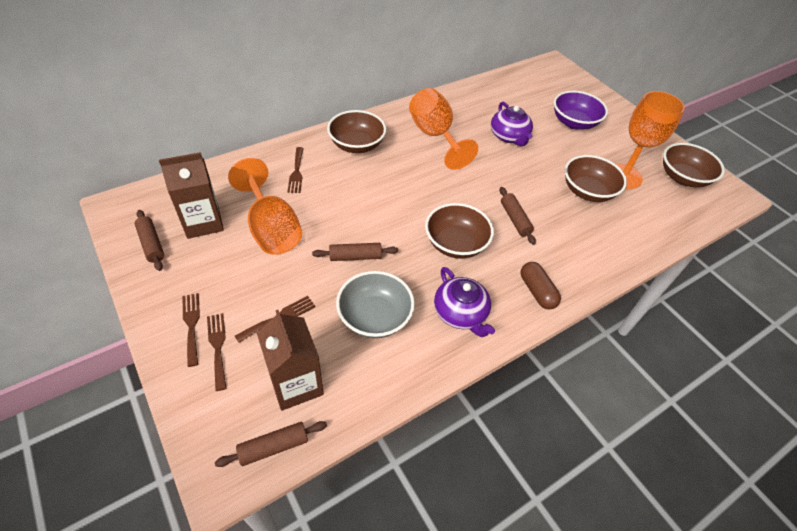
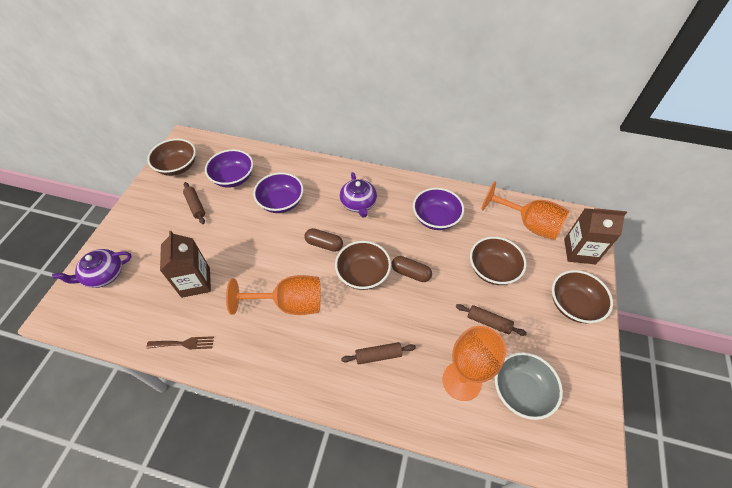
brown capsule: [521,262,561,309] = 1 -> [304,228,343,252] [392,256,432,282] = 2
brown fork: [182,293,200,367] [207,313,227,391] [235,296,315,343] [287,147,304,193] = 4 -> [146,336,214,349] = 1
brown rolling pin: [135,210,164,271] [215,421,327,467] [312,243,398,261] [500,187,536,245] = 4 -> [183,182,205,224] [341,342,416,364] [456,304,527,336] = 3
purple bowl: [554,91,608,130] = 1 -> [205,149,253,188] [253,172,304,213] [413,188,464,230] = 3

